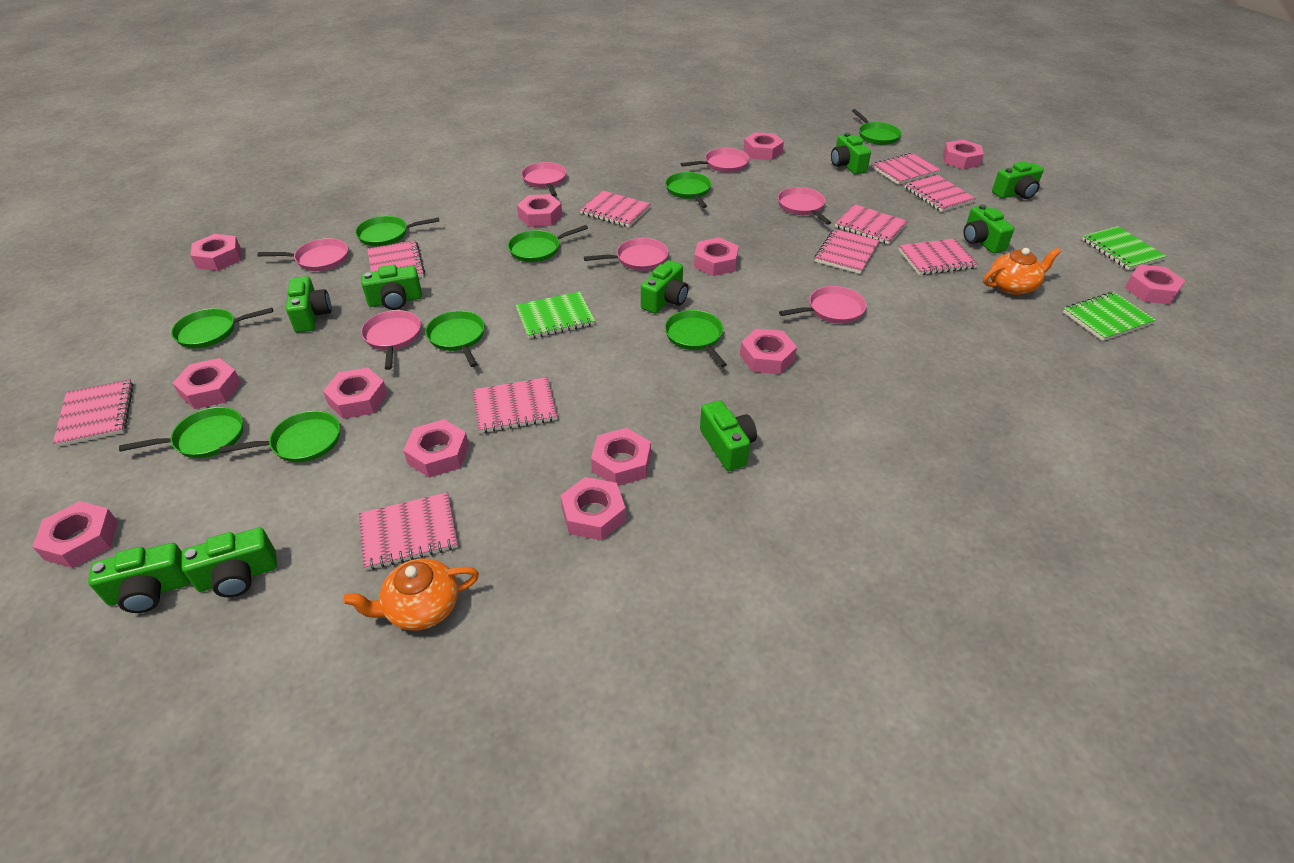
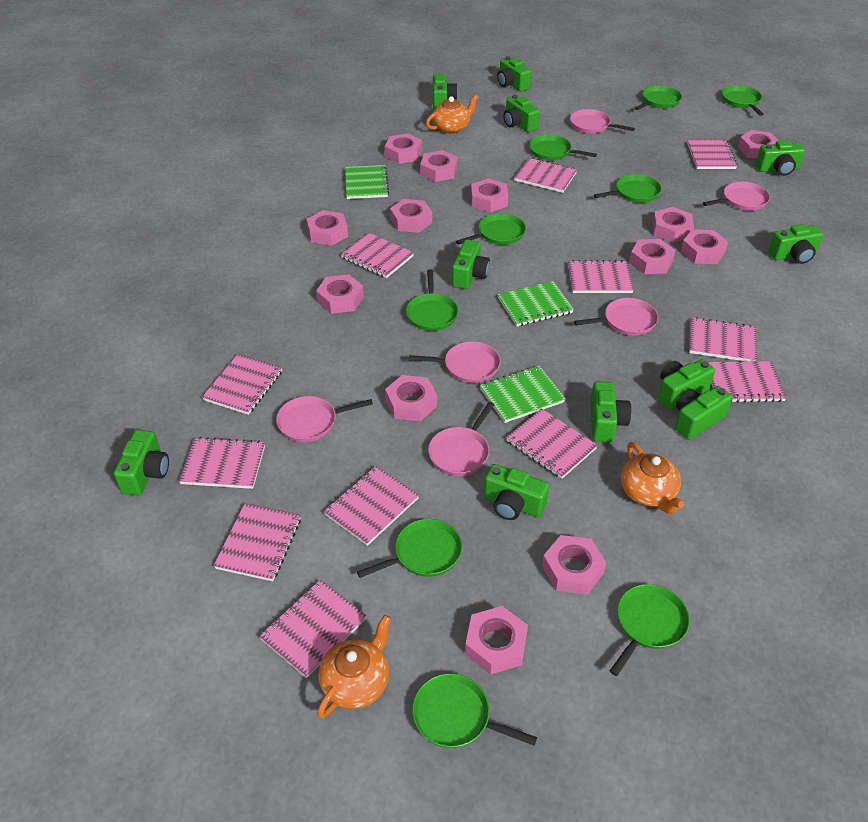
green camera: [88,543,190,613] [182,527,277,597] [286,276,332,333] [361,265,422,310] [641,260,688,314] [700,400,757,471] [831,133,871,174] [963,204,1014,253] [992,161,1044,199] = 9 -> [114,430,169,495] [433,74,458,109] [452,240,490,289] [484,464,549,520] [497,56,531,92] [503,95,540,133] [590,381,631,442] [658,359,715,410] [675,386,732,440] [756,140,805,176] [768,224,823,264] = 11
orange teapot: [343,558,479,631] [983,248,1061,295] = 2 -> [317,614,391,718] [426,94,479,133] [621,442,684,514] = 3
pink notebook: [53,379,134,447] [359,492,458,570] [367,240,425,277] [473,377,557,433] [580,190,651,227] [815,229,880,274] [835,204,908,245] [872,152,941,185] [898,238,978,275] [904,175,976,212] = 10 -> [179,437,265,489] [202,354,282,415] [214,503,301,581] [259,580,367,678] [324,466,419,546] [341,233,414,278] [506,409,598,479] [514,158,577,193] [568,260,634,293] [687,139,738,169] [689,317,757,362] [708,361,787,403] = 12
pink pan: [257,238,348,271] [361,310,421,370] [521,162,567,197] [584,238,669,271] [681,148,749,173] [778,187,831,225] [779,286,866,324] = 7 -> [276,396,373,442] [409,341,501,383] [428,402,495,476] [570,109,635,133] [574,298,658,336] [703,182,770,211] = 6

